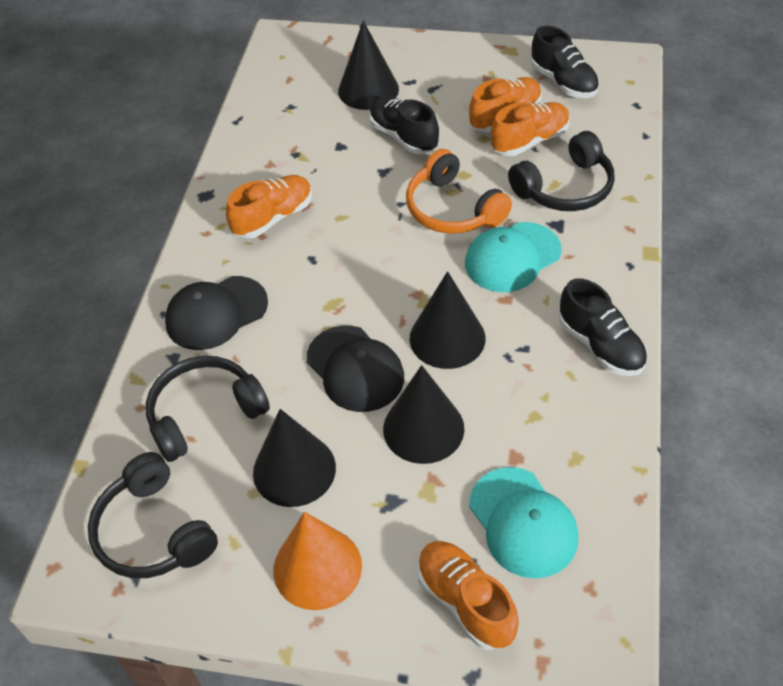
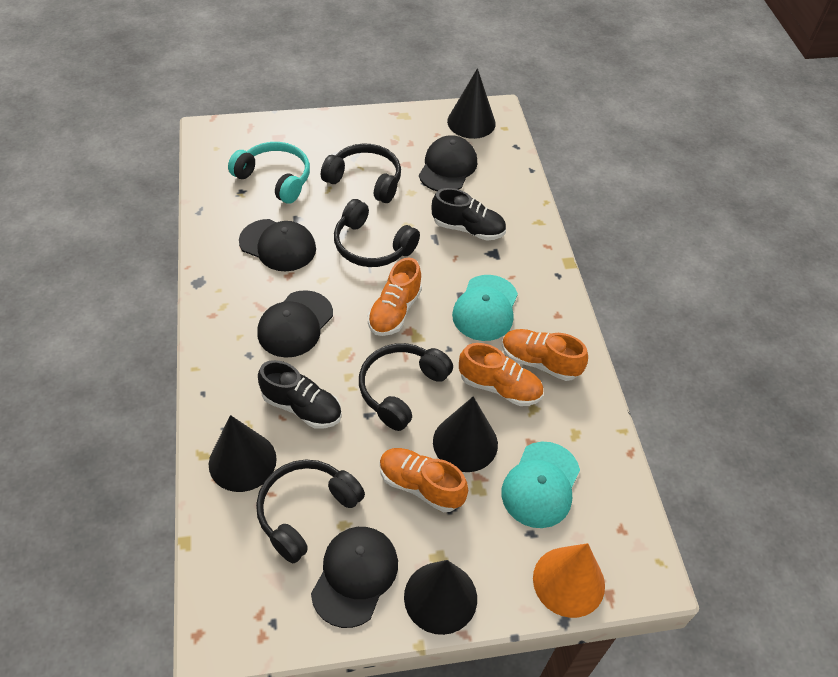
black cap: [165,276,268,350] [306,326,404,412] = 2 -> [239,219,316,272] [257,290,333,358] [311,527,398,628] [419,135,477,191] = 4
black headphones: [88,452,218,578] [146,356,270,462] [508,131,615,211] = 3 -> [256,460,365,563] [321,143,401,203] [334,199,420,267] [359,343,453,431] = 4
black shoe: [369,96,439,154] [531,26,599,98] [559,278,648,376] = 3 -> [258,360,342,429] [432,188,506,241] = 2
orange headphones: [406,149,512,234] = 1 -> none = 0
turquoise headphones: none = 0 -> [228,142,310,204] = 1

